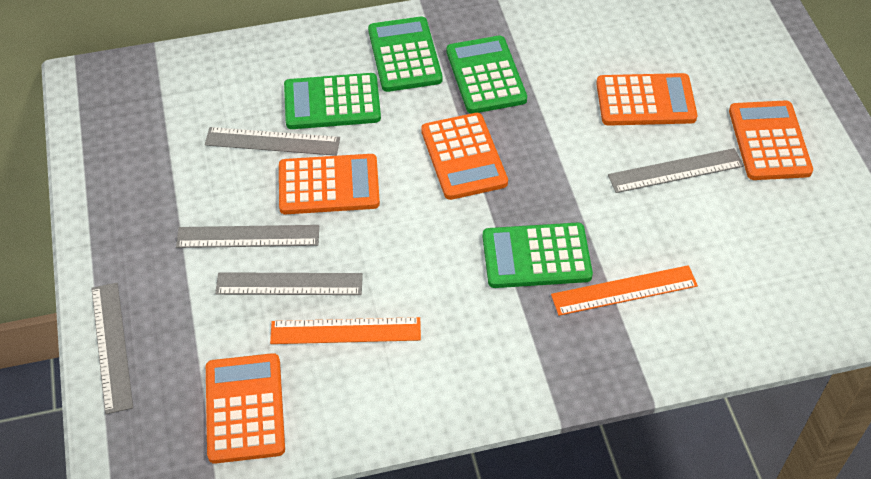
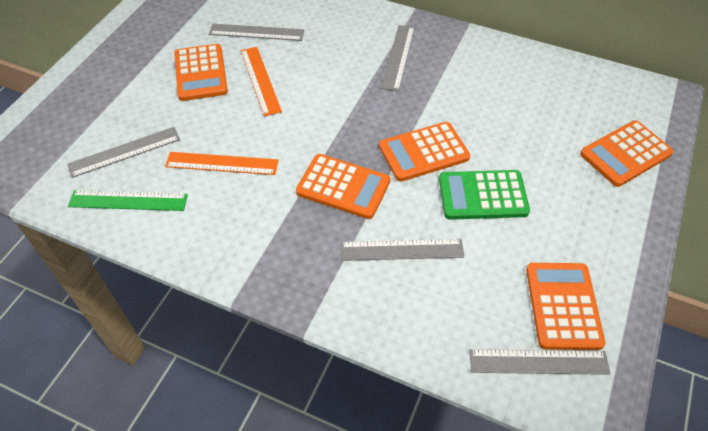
green calculator: [284,73,381,129] [368,16,442,92] [446,36,527,114] [483,223,593,288] = 4 -> [439,170,530,220] = 1
green ruler: none = 0 -> [68,190,188,211] = 1

